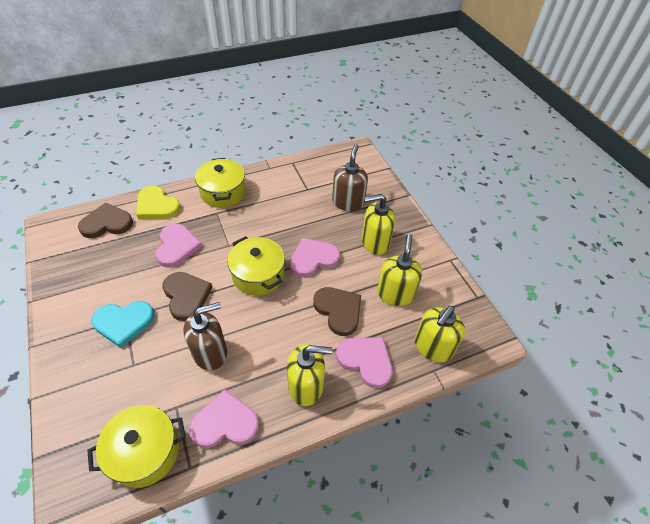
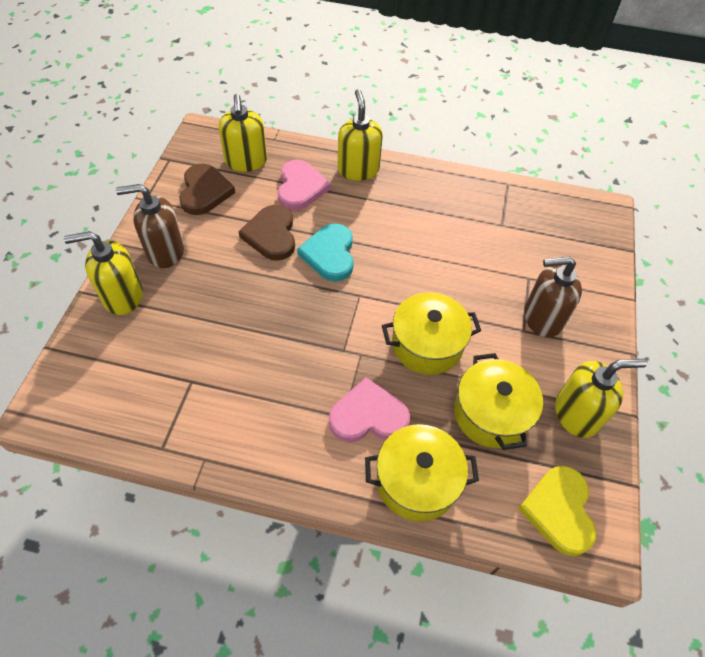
brown heart: [78,203,133,238] [163,272,213,321] [313,287,361,336] = 3 -> [179,164,235,215] [239,205,295,261] = 2
pink heart: [155,223,202,268] [189,389,259,448] [290,238,340,277] [336,337,393,388] = 4 -> [278,160,331,210] [329,378,410,442] = 2

